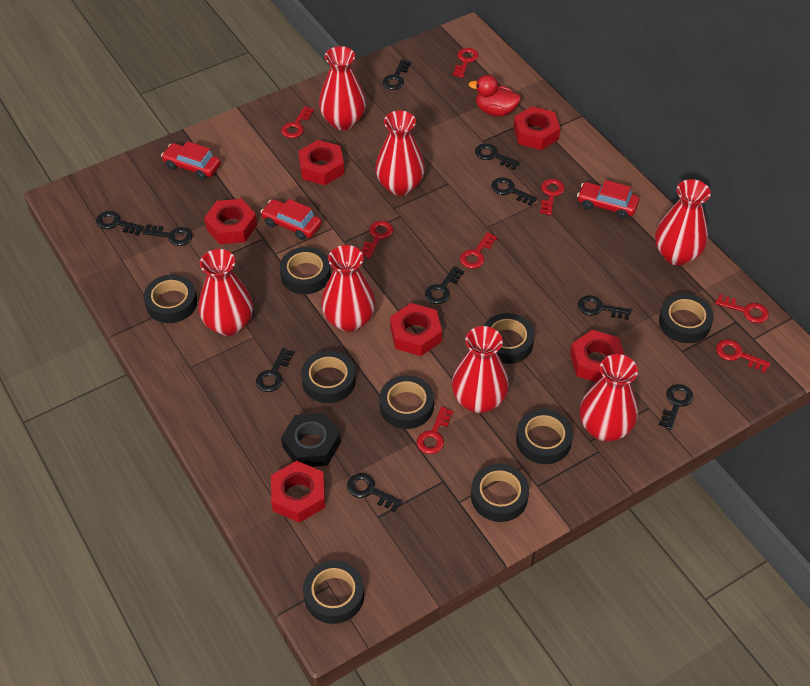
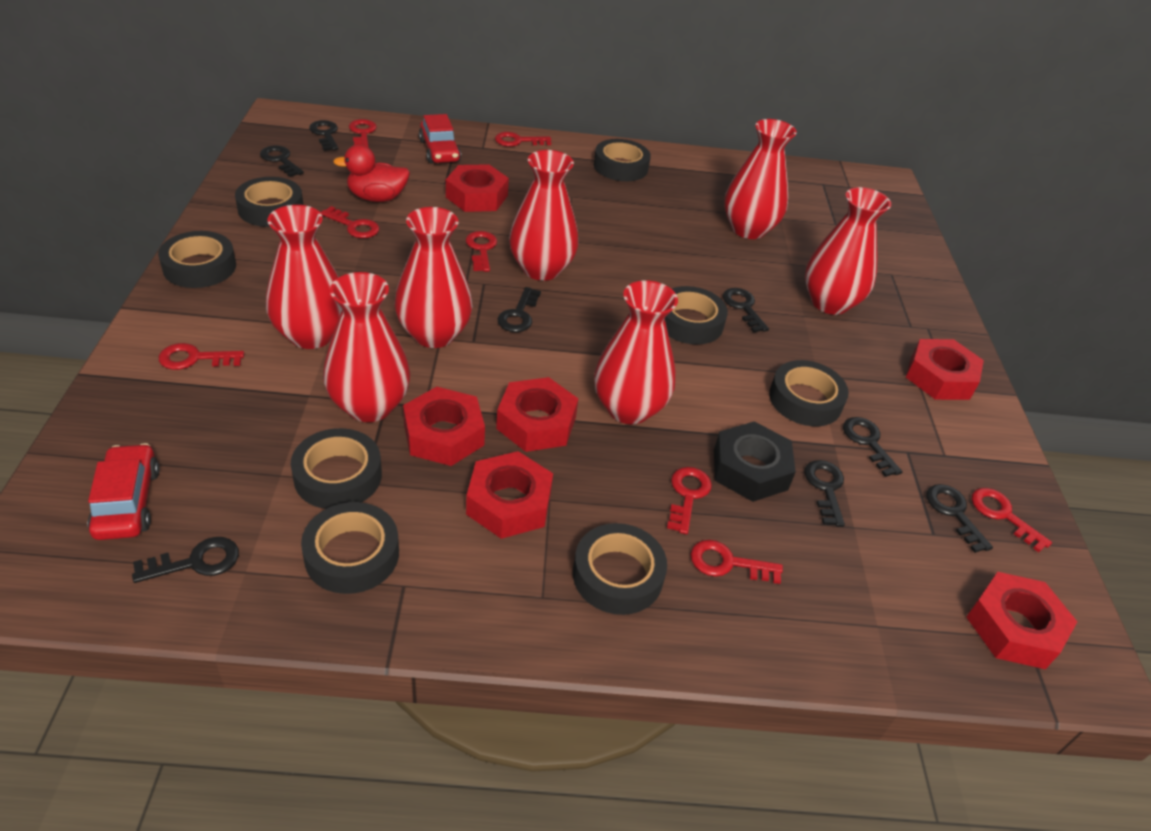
black key: [96,211,144,235] [142,224,193,246] [256,348,294,392] [347,473,403,512] [382,59,411,90] [425,266,464,304] [475,143,520,170] [491,177,537,206] [578,295,631,320] [659,384,693,430] = 10 -> [132,537,239,583] [260,145,304,177] [309,120,338,151] [497,287,541,332] [723,288,769,333] [804,460,845,527] [843,417,903,477] [926,484,993,553] = 8
black tape: [144,275,197,323] [280,247,331,294] [301,351,356,403] [303,560,364,624] [379,375,434,429] [471,464,529,522] [484,313,534,364] [516,409,573,464] [659,293,714,343] = 9 -> [158,231,236,288] [235,177,303,227] [291,428,382,509] [301,502,399,594] [573,523,667,615] [594,139,651,181] [665,286,728,345] [769,360,849,426] = 8
red car: [161,141,221,180] [261,199,322,240] [577,180,639,219] = 3 -> [88,443,160,540] [419,114,461,164] = 2

